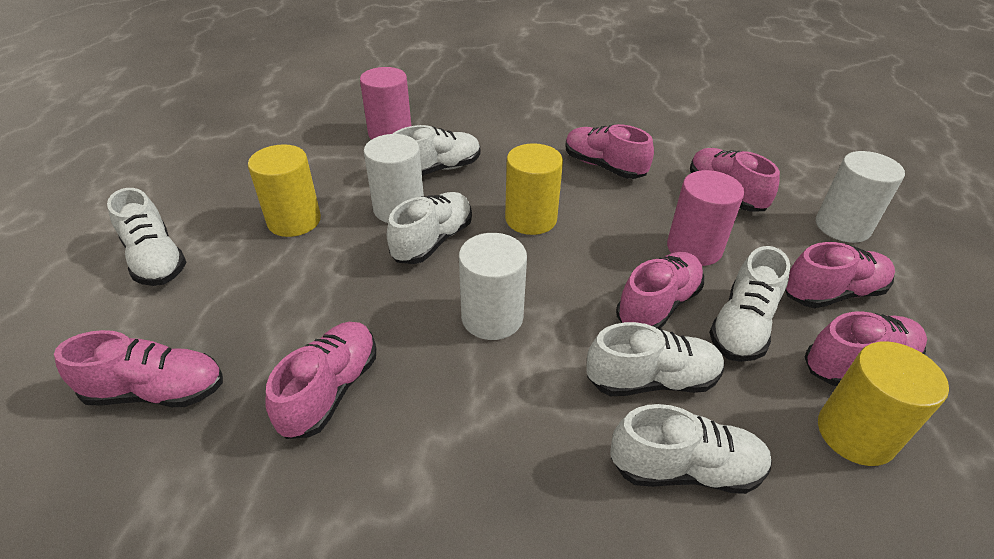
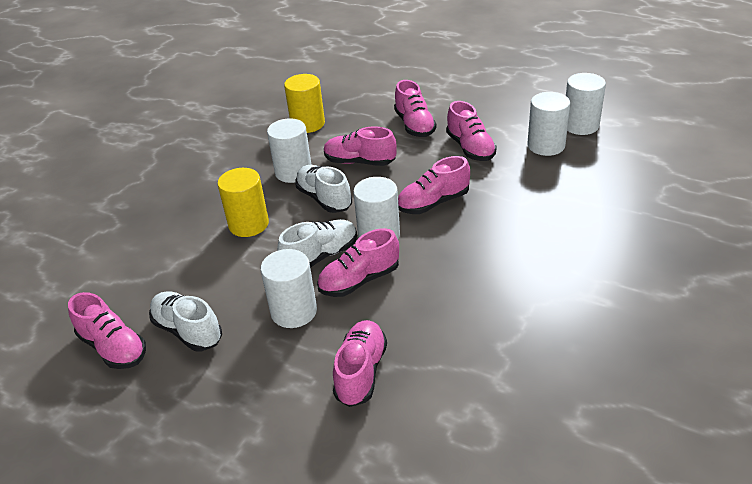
pink cylinder: [360,67,411,140] [667,170,744,266] = 2 -> none = 0
white cylinder: [364,134,424,223] [459,233,527,340] [816,151,905,243] = 3 -> [261,249,317,328] [267,118,312,183] [353,177,400,239] [528,92,570,156] [566,73,606,135] = 5
white shoe: [107,188,186,286] [387,192,472,264] [393,125,480,176] [586,322,724,396] [610,404,772,494] [709,246,790,362] = 6 -> [149,291,222,351] [277,219,357,268] [295,165,352,213] = 3
yellow cylinder: [248,144,321,237] [505,143,563,235] [818,341,949,466] = 3 -> [218,168,269,237] [284,74,325,133] = 2

